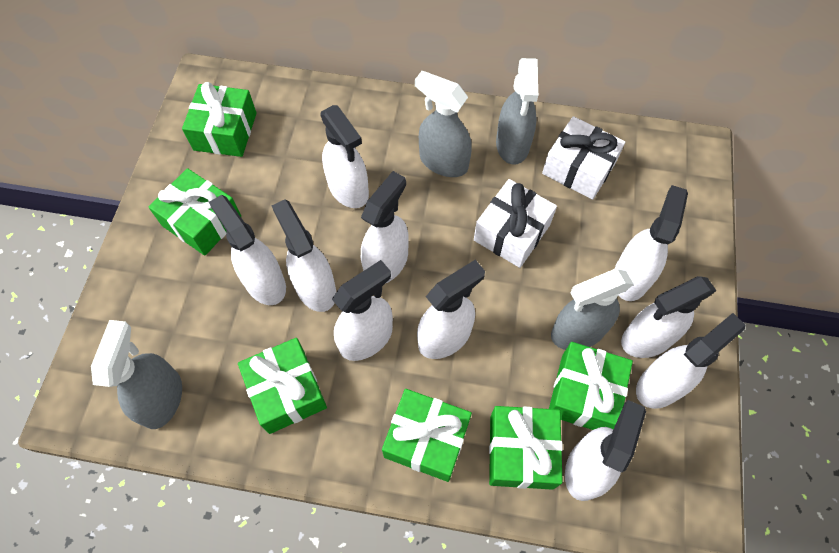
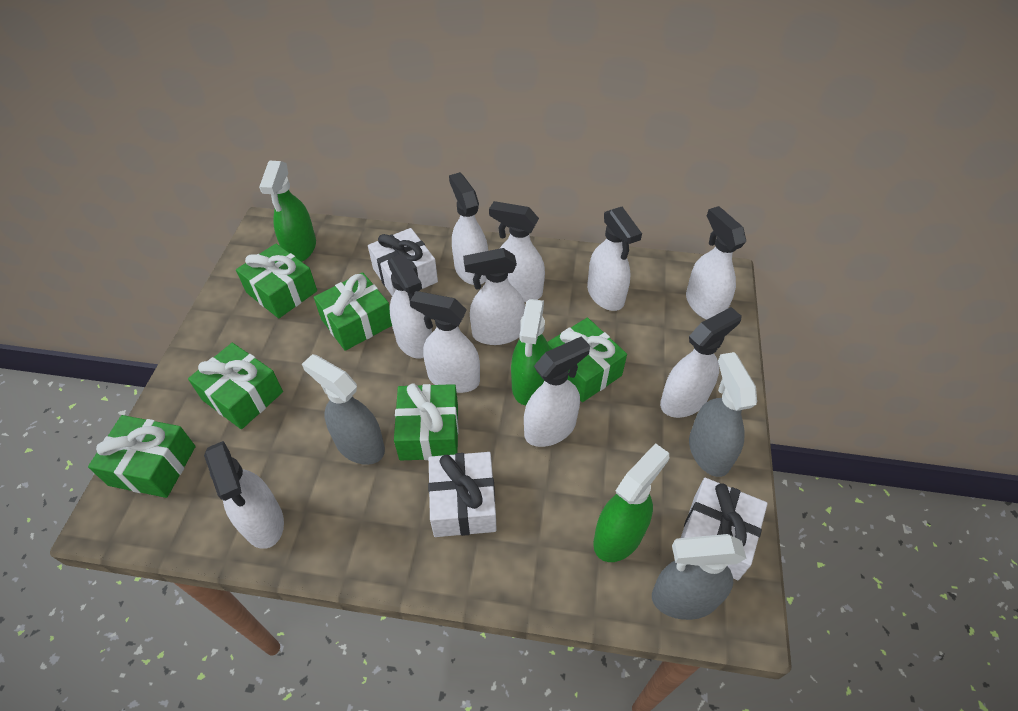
green spray bottle: none = 0 -> [259,161,316,262] [511,299,550,405] [593,443,669,562] = 3
grey spray bottle: [91,320,182,429] [415,71,472,177] [496,58,538,165] [551,269,634,350] = 4 -> [302,354,385,465] [652,534,746,620] [689,352,757,477] = 3
white gift: [474,179,557,268] [542,116,625,200] = 2 -> [368,228,438,296] [428,452,497,537] [681,478,768,580] = 3

